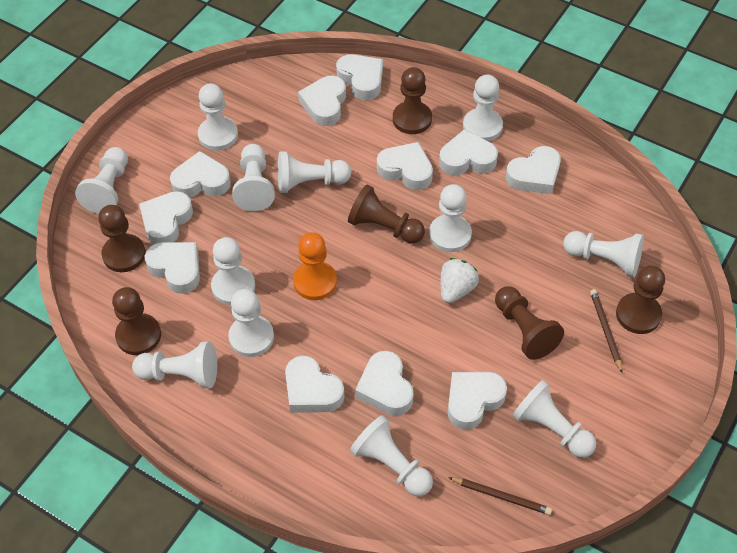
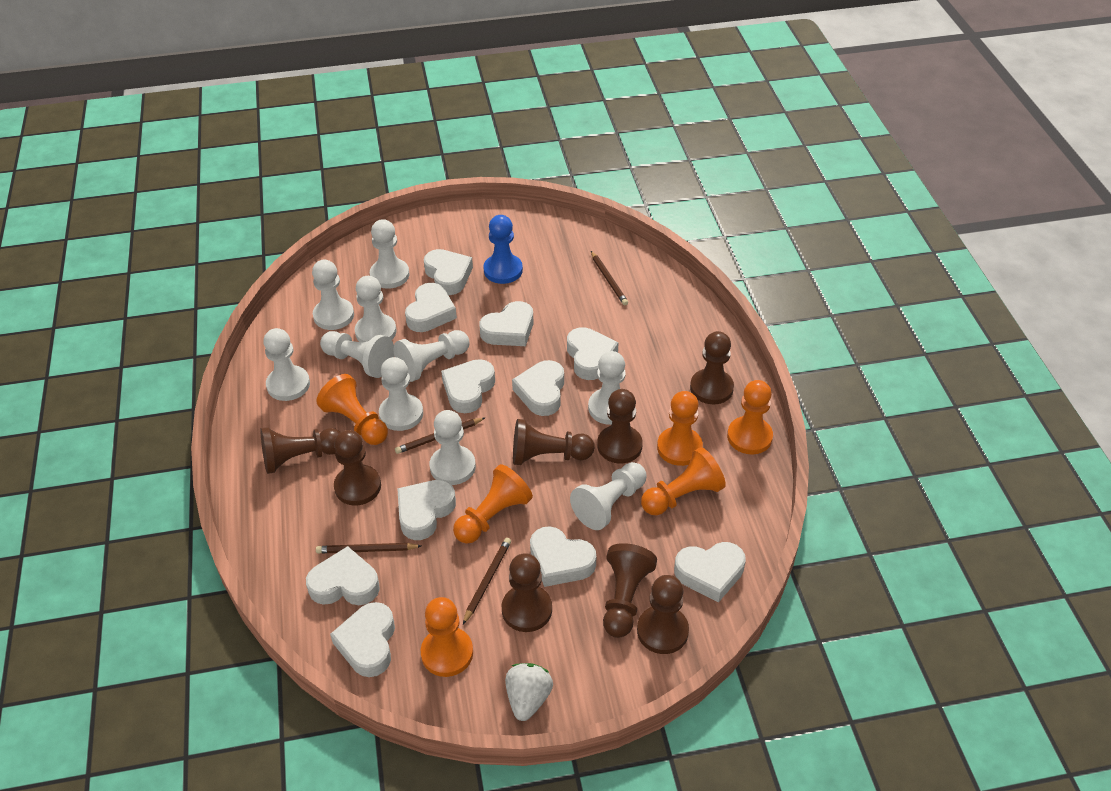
blue pawn: none = 0 -> [484,215,523,284] = 1
brown pawn: [98,205,146,272] [112,287,161,355] [348,184,425,244] [393,67,432,134] [495,286,564,360] [616,266,665,334] = 6 -> [260,427,340,474] [334,430,381,505] [502,553,552,632] [513,419,594,465] [597,389,643,464] [603,543,657,638] [637,575,689,654] [690,331,734,404] = 8
brown pencil: [448,477,552,515] [590,289,623,373] = 2 -> [316,543,421,553] [395,418,485,454] [463,538,511,624] [591,251,628,305] = 4
orange pawn: [293,232,337,300] = 1 -> [316,374,388,445] [421,597,473,677] [453,464,533,544] [641,447,726,516] [657,391,703,466] [727,380,773,454] = 6
white pawn: [75,147,128,214] [132,341,217,388] [198,83,238,151] [211,237,255,305] [228,289,274,357] [232,144,275,211] [278,151,351,193] [350,415,433,497] [429,184,472,252] [463,74,503,141] [512,380,596,458] [563,231,644,278] = 12 -> [263,328,310,401] [312,260,354,330] [320,331,394,378] [355,276,396,342] [370,219,409,289] [379,357,423,431] [394,330,469,382] [430,410,476,485] [570,462,646,530] [588,351,626,425] = 10

